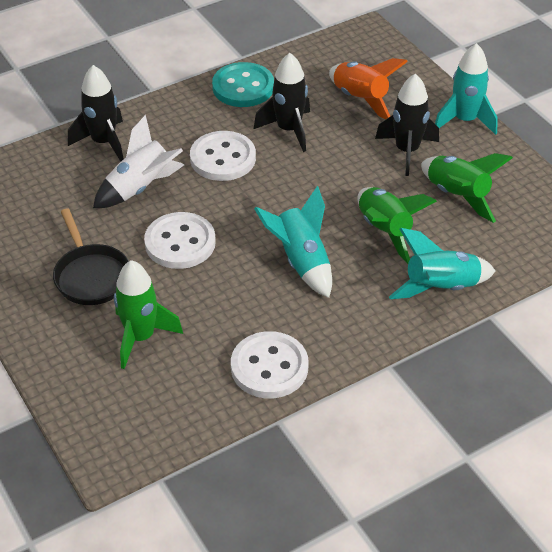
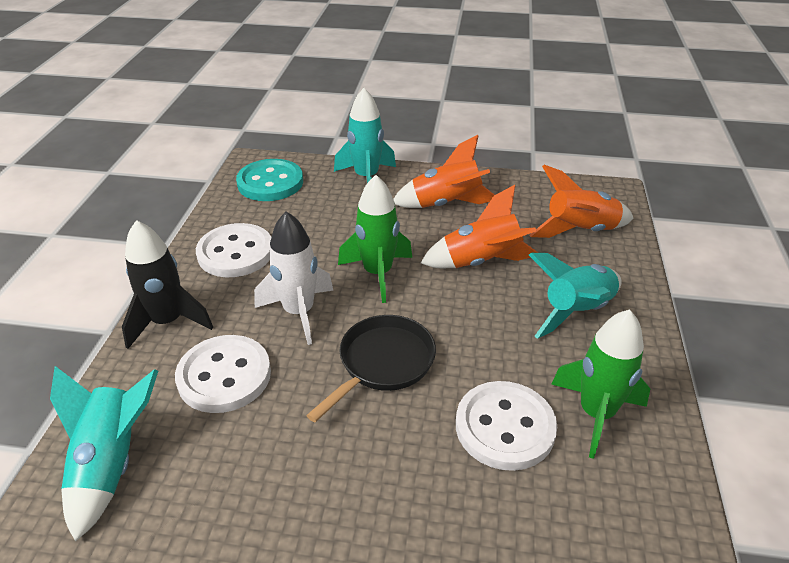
black rocket: [68,65,124,162] [254,53,310,152] [375,74,439,176] = 3 -> [122,220,213,349] = 1
green rocket: [114,260,183,369] [358,187,437,264] [421,153,513,223] = 3 -> [338,175,412,303] [551,310,650,459] = 2
orange rocket: [329,58,408,120] = 1 -> [393,135,494,208] [421,185,538,268] [529,165,634,238] = 3

